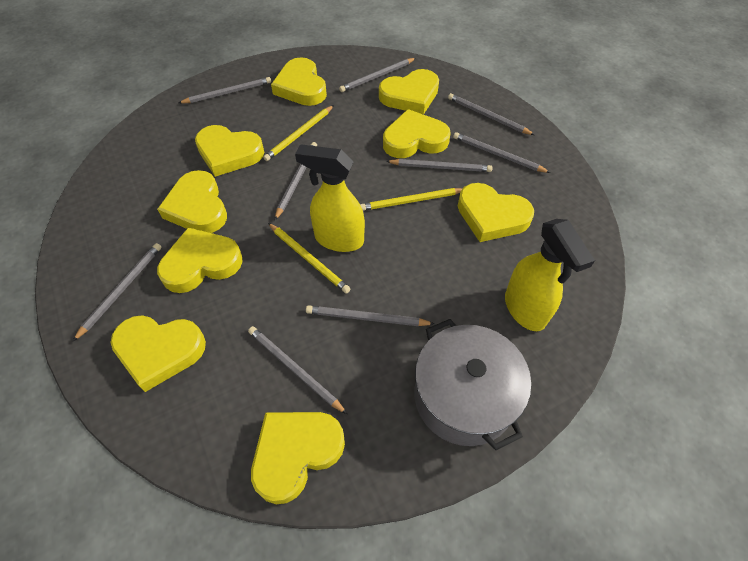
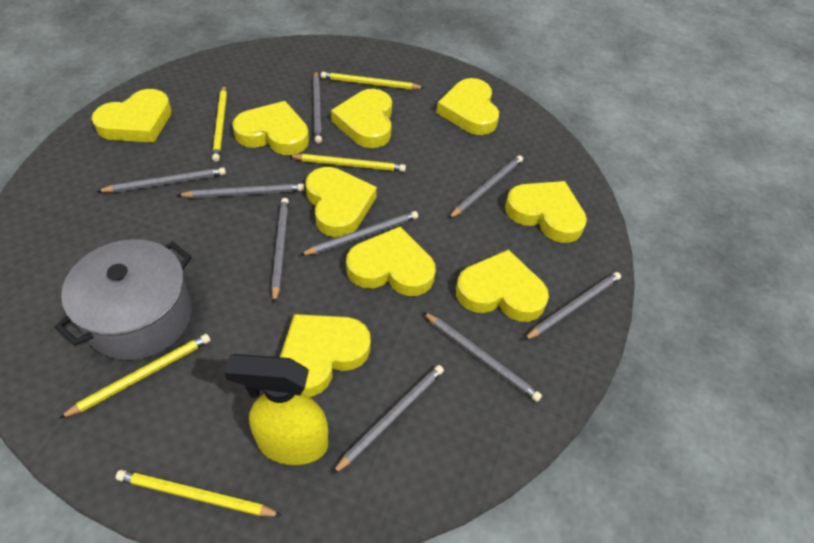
yellow pencil: [263,105,334,161] [268,223,350,293] [360,188,463,211] = 3 -> [59,334,211,419] [116,470,282,516] [212,85,227,162] [289,154,406,172] [321,72,424,89] = 5
yellow spray bottle: [295,144,365,252] [505,219,595,331] = 2 -> [224,354,328,465] = 1

